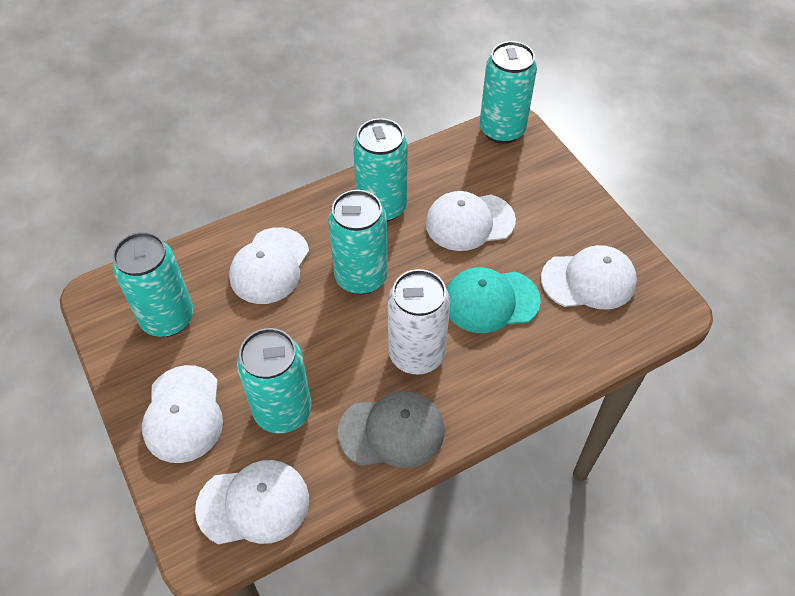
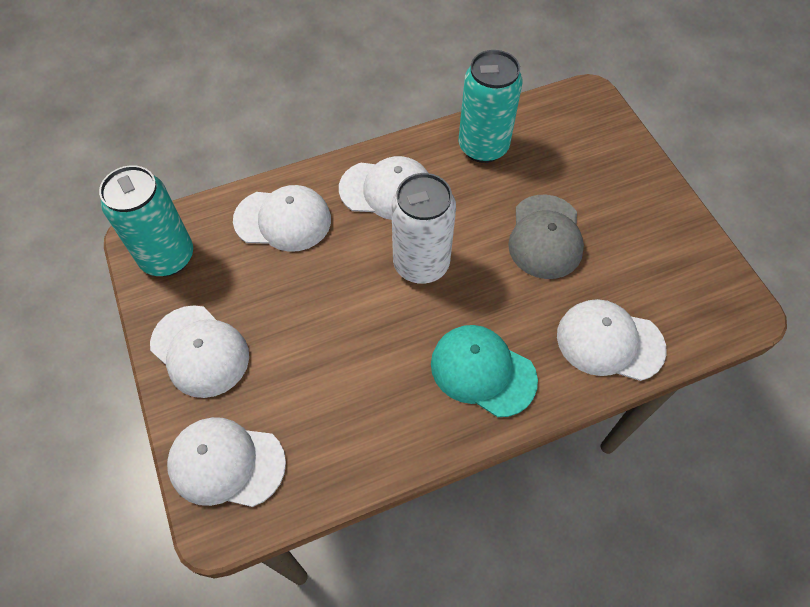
turquoise can: [112,232,193,337] [237,328,312,434] [328,190,388,295] [353,118,408,222] [480,41,537,144] = 5 -> [99,165,193,276] [459,50,523,163] = 2

